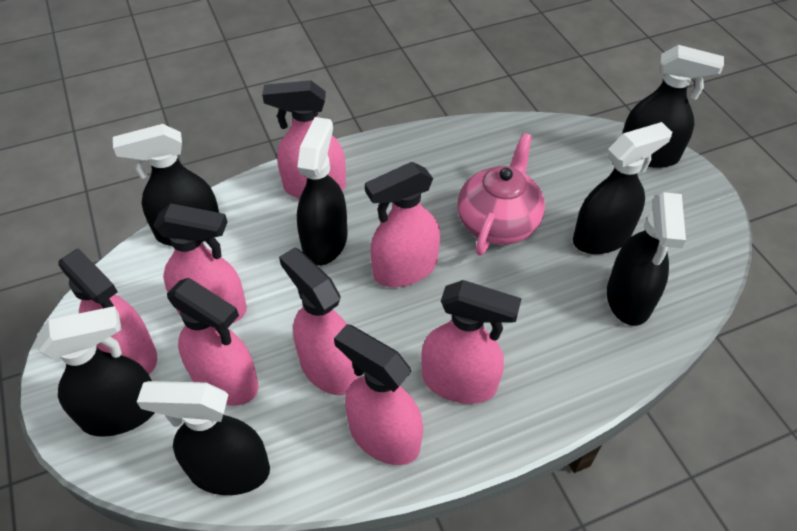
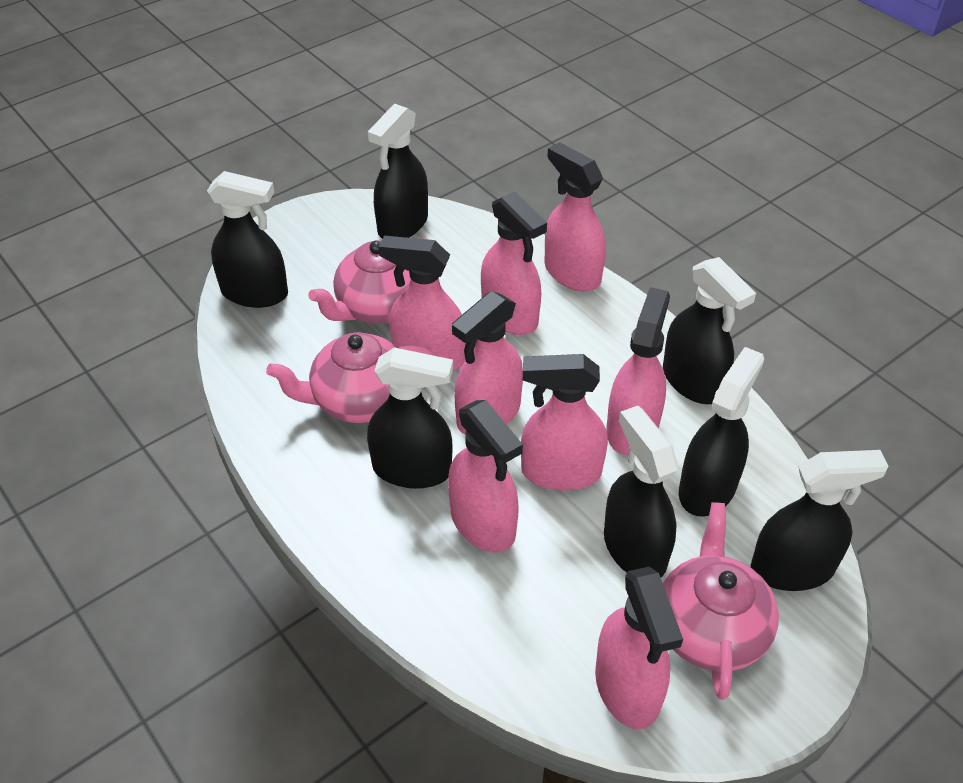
pink teapot: [458,133,545,256] = 1 -> [266,332,435,423] [308,238,426,324] [663,502,779,700] = 3

